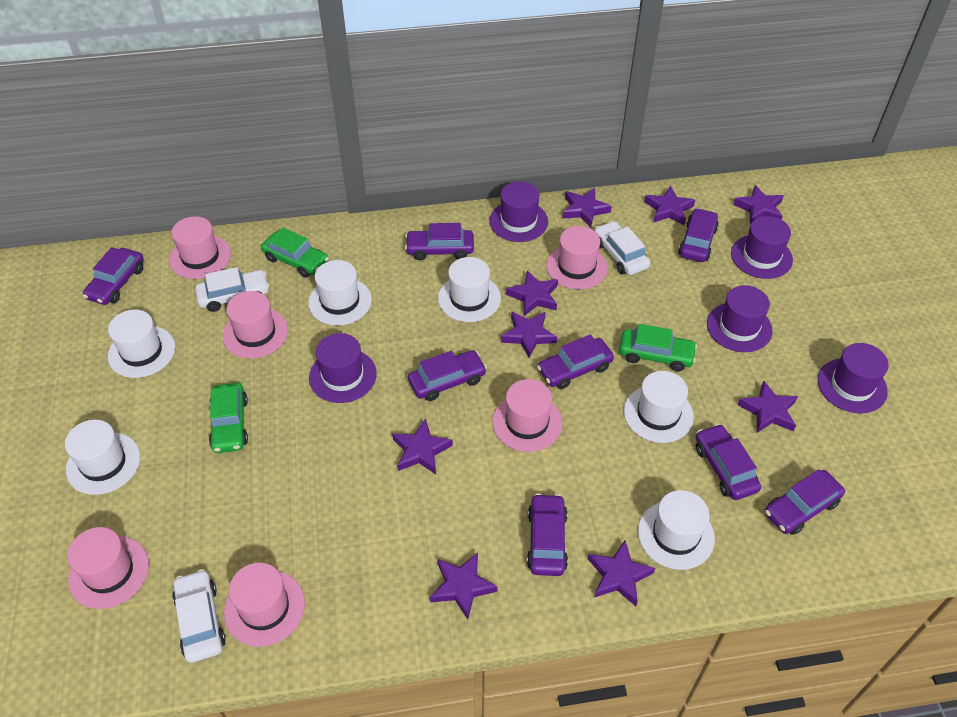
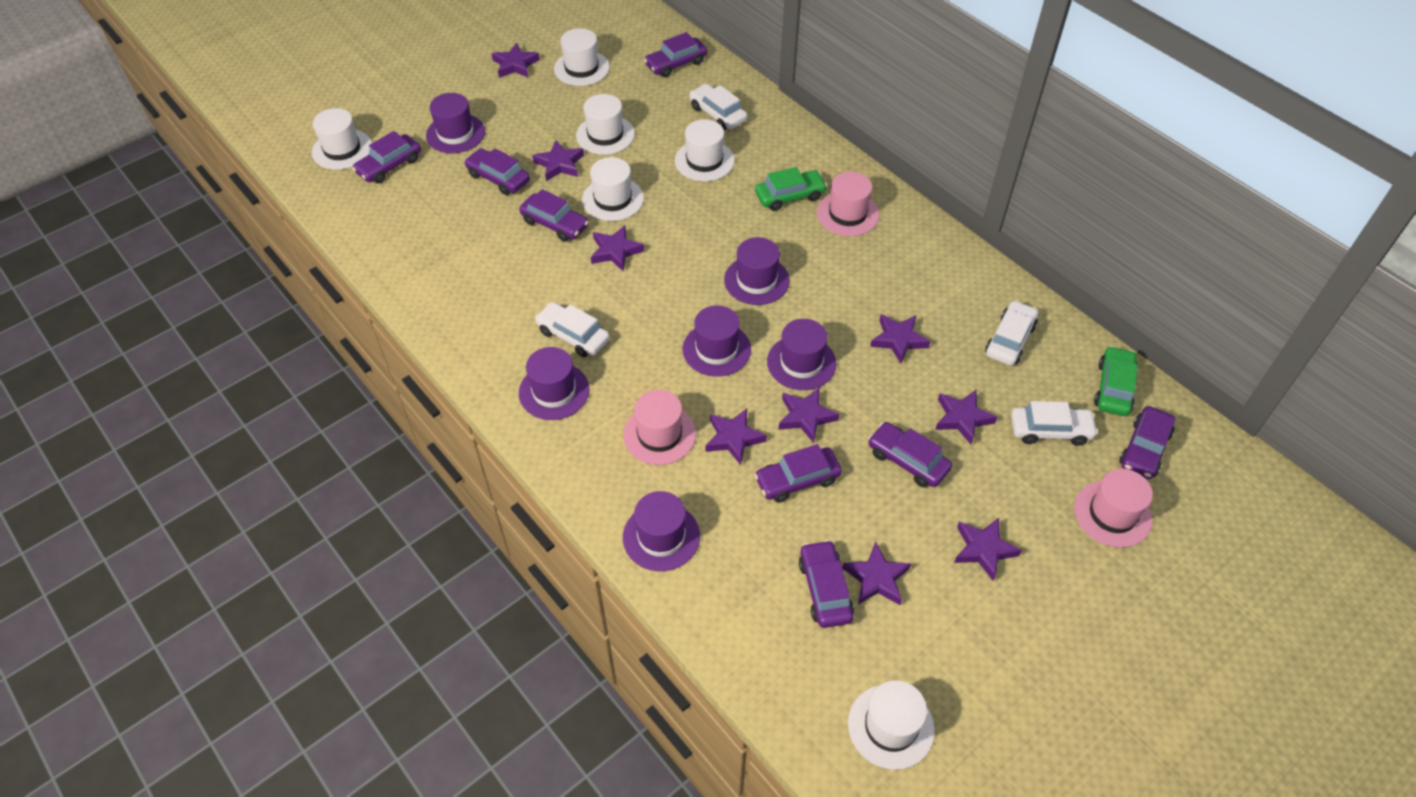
green car: [209,383,248,453] [261,228,329,278] [619,324,697,371] = 3 -> [755,167,827,211] [1094,346,1138,416] = 2
pink hat: [67,527,149,609] [169,216,231,279] [222,291,288,358] [224,563,305,647] [492,379,562,452] [546,226,608,289] = 6 -> [623,390,696,465] [817,172,879,236] [1074,469,1153,548] = 3
purple hat: [309,333,377,403] [489,181,548,242] [707,285,773,352] [731,216,793,279] [818,343,889,413] = 5 -> [426,93,485,153] [519,347,590,420] [623,491,700,571] [683,305,751,377] [724,237,790,305] [767,319,837,390] = 6
white car: [172,569,226,663] [195,267,269,312] [595,221,650,275] = 3 -> [535,302,610,357] [689,84,747,130] [985,300,1038,366] [1011,401,1098,446] = 4

